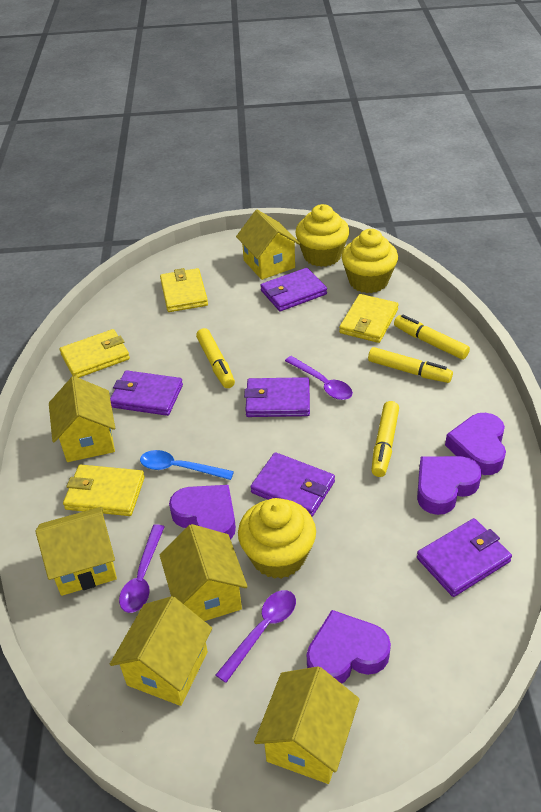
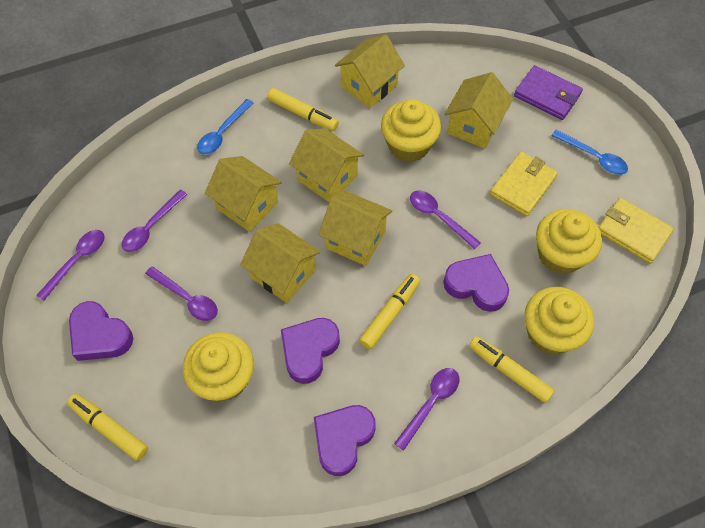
blue spoon: [140,450,234,480] = 1 -> [197,99,254,155] [551,130,628,175] = 2
purple spoon: [119,524,164,613] [216,590,296,683] [285,356,353,400] = 3 -> [36,230,105,301] [122,189,188,252] [145,266,218,321] [394,368,459,451] [410,191,481,249] = 5
purple wallet: [110,370,183,416] [244,377,310,417] [250,452,335,517] [260,268,327,311] [417,518,512,597] = 5 -> [514,65,583,120] = 1
yellow cupcake: [238,498,316,579] [295,204,350,267] [342,229,398,293] = 3 -> [183,332,254,401] [381,99,441,162] [524,287,594,355] [536,209,602,274] = 4
yellow wallet: [60,329,130,378] [63,465,145,516] [160,268,208,312] [339,294,398,343] = 4 -> [490,152,558,216] [599,198,674,264] = 2

